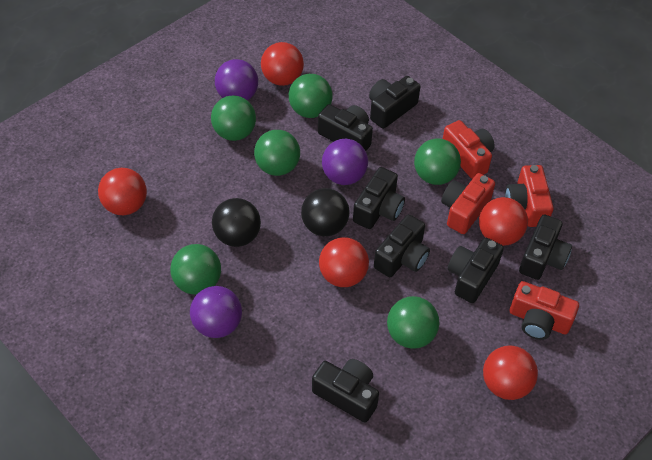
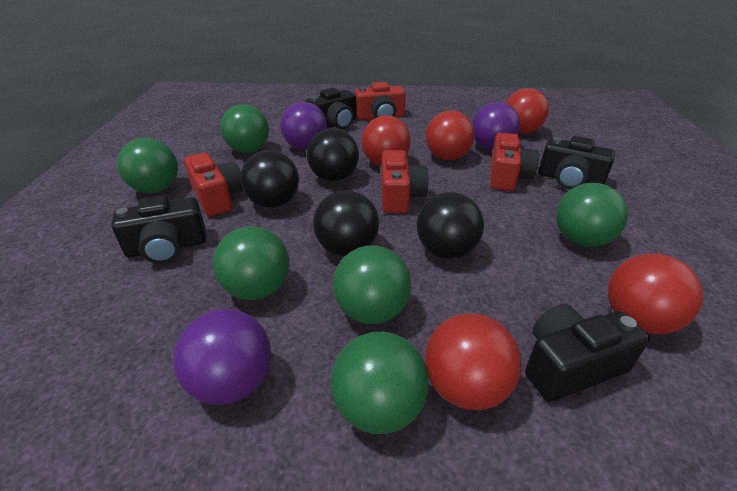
black ball: [212,198,261,247] [301,188,349,236] = 2 -> [241,150,299,208] [307,128,359,181] [313,190,379,256] [416,192,484,259] = 4
black camera: [312,359,379,423] [318,104,373,151] [353,167,405,229] [369,76,420,129] [374,214,430,277] [448,238,504,303] [519,215,572,280] = 7 -> [111,195,206,264] [305,88,356,129] [525,304,650,402] [539,136,615,189] = 4

